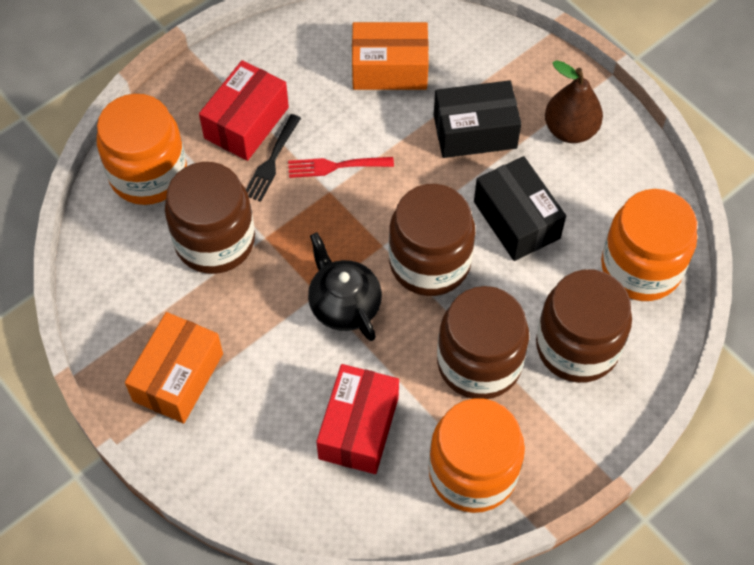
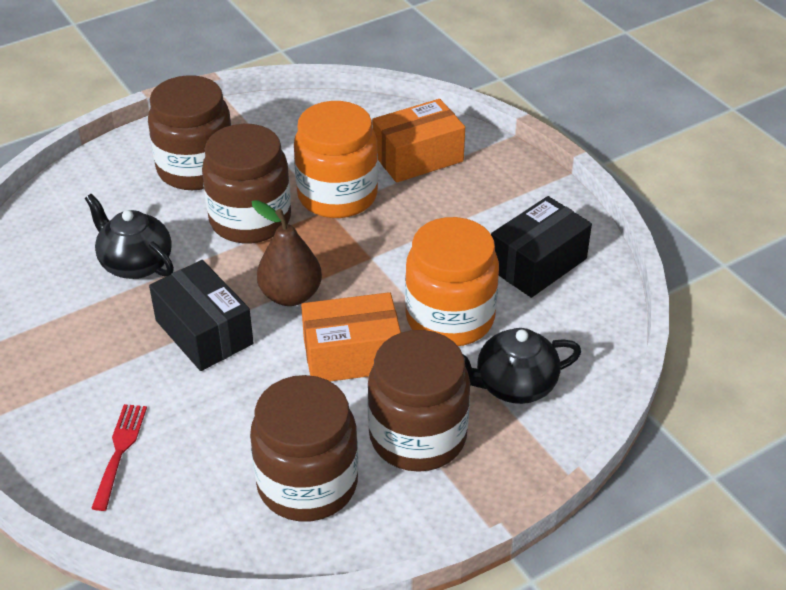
black fork: [246,114,301,202] = 1 -> none = 0
black teapot: [308,233,382,341] = 1 -> [85,194,174,279] [463,328,581,404] = 2
orange jar: [97,94,187,205] [429,398,525,513] [601,189,697,301] = 3 -> [294,101,378,218] [405,217,499,346] = 2
red box: [199,60,289,161] [316,364,399,474] = 2 -> none = 0

